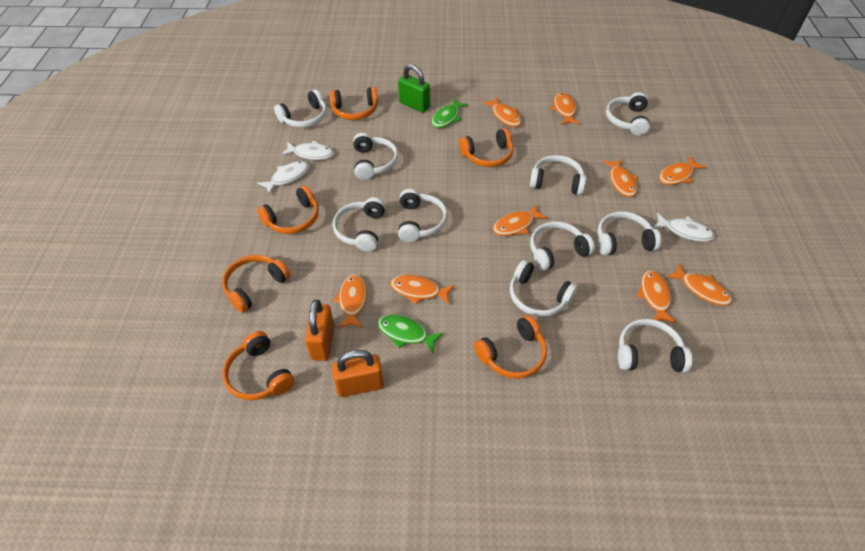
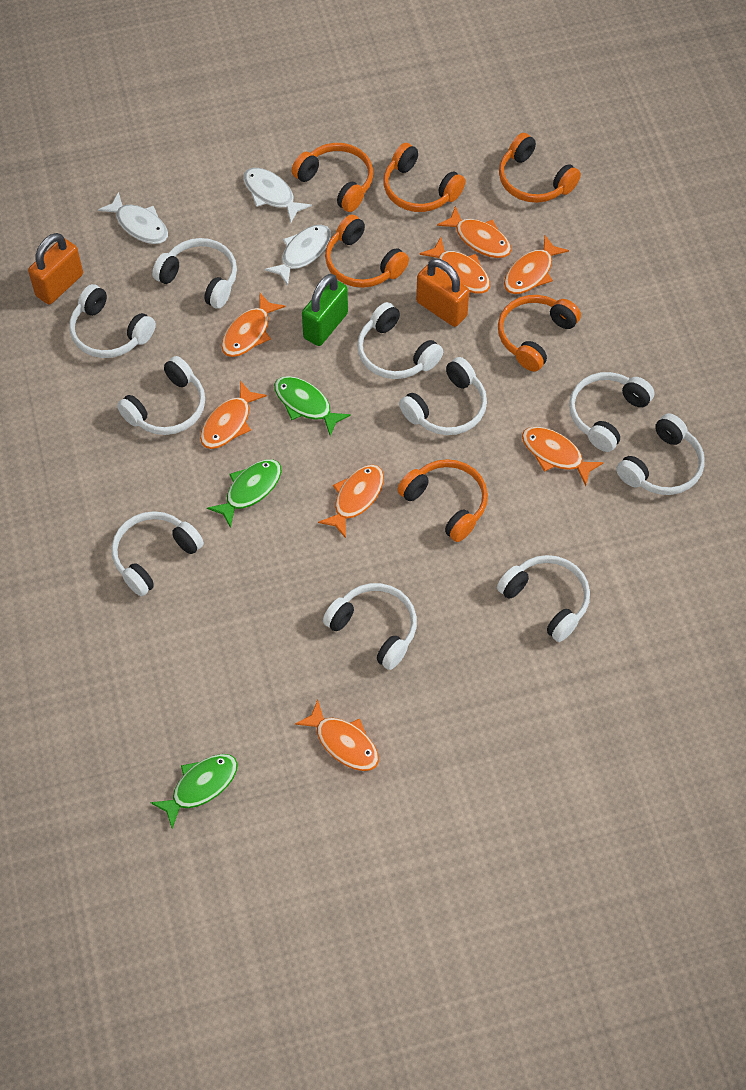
green fish: [377,314,444,354] [431,99,468,128] = 2 -> [150,754,238,828] [207,459,281,528] [274,376,351,436] = 3
orange fish: [333,274,367,328] [391,275,455,305] [483,97,522,127] [493,204,548,236] [551,92,580,125] [603,159,638,197] [637,270,677,324] [659,156,706,185] [666,263,732,306] = 9 -> [200,380,267,449] [221,293,285,357] [295,700,379,771] [318,465,384,538] [419,237,490,294] [437,206,511,258] [504,235,569,294] [522,427,604,486] = 8

